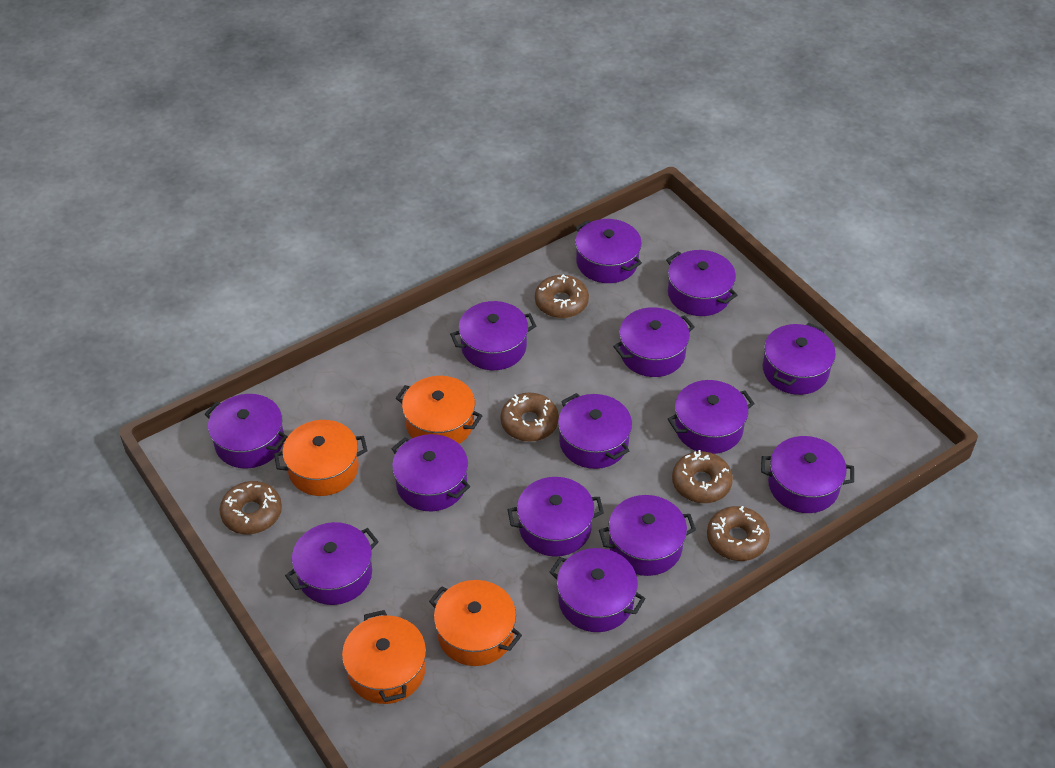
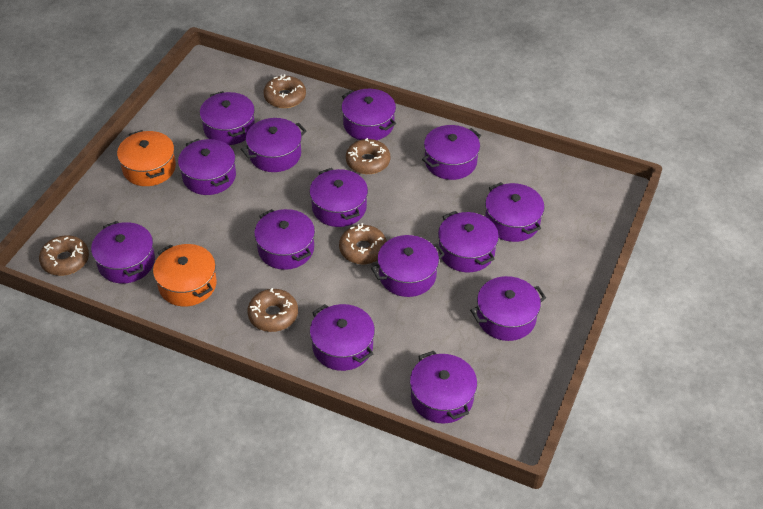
orange pot: [274,420,367,496] [342,610,426,704] [396,376,482,444] [429,580,522,666] = 4 -> [117,130,176,186] [153,244,217,306] = 2

